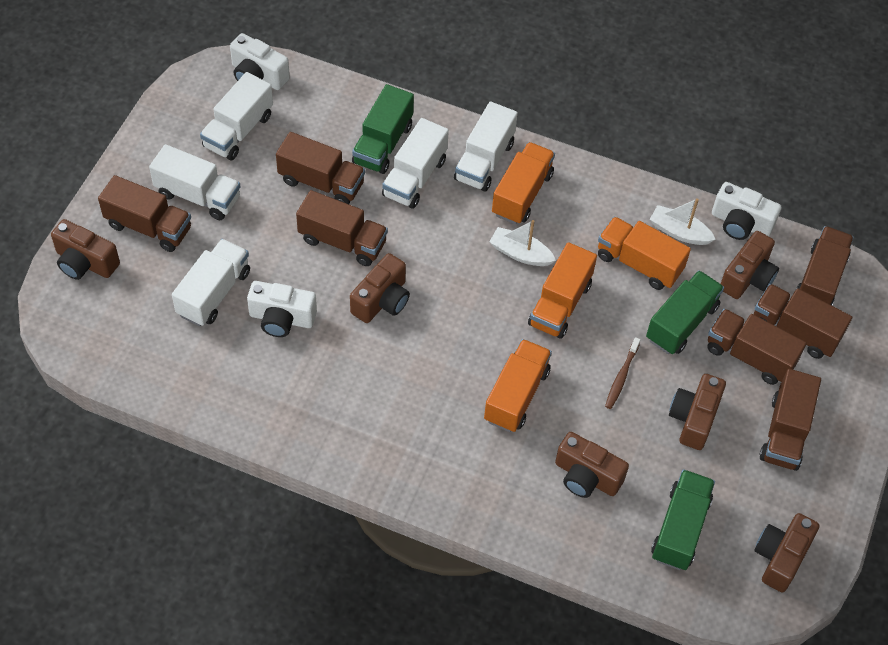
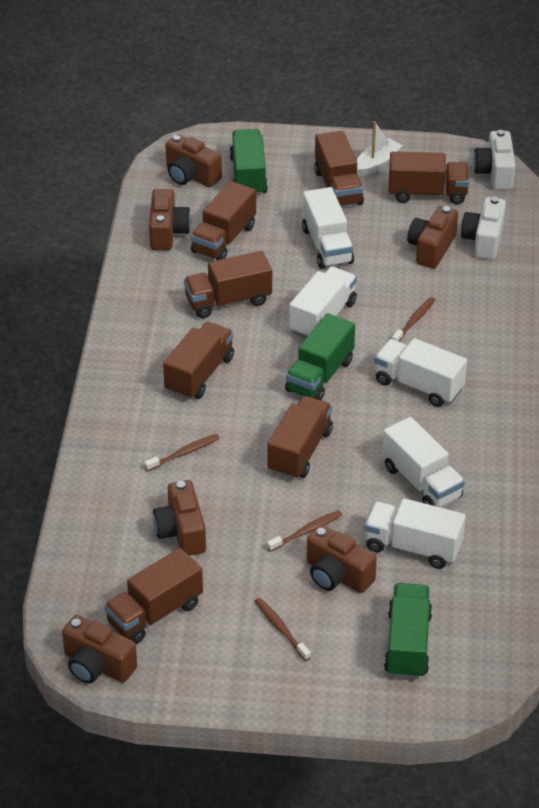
brown toothbrush: [605,337,640,409] = 1 -> [144,434,219,471] [255,598,311,661] [267,510,342,552] [392,297,436,342] = 4
orange truck: [484,339,552,432] [492,142,555,224] [528,242,597,339] [598,217,691,290] = 4 -> none = 0
white boat: [489,220,556,266] [650,198,716,245] = 2 -> [357,121,403,177] = 1
white camera: [230,33,290,90] [247,281,317,337] [712,182,781,240] = 3 -> [461,197,506,260] [473,130,516,190] = 2

